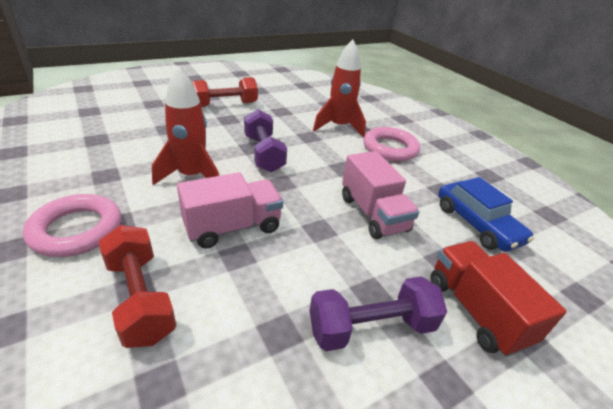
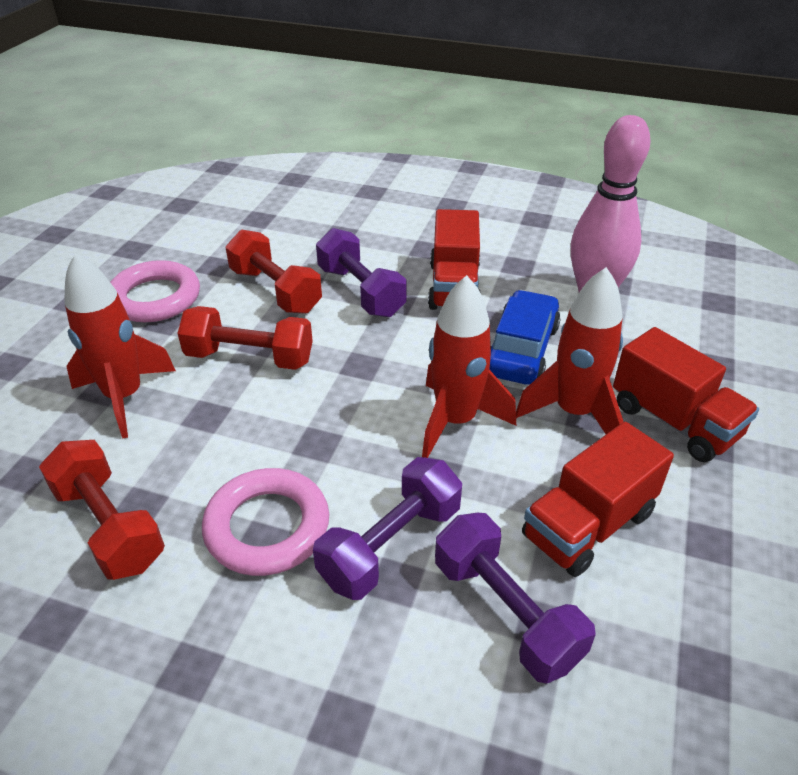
pink bowling pin: none = 0 -> [571,115,650,292] = 1
pink truck: [177,172,283,249] [342,151,420,239] = 2 -> none = 0
purple dumbbell: [244,109,287,173] [309,276,447,351] = 2 -> [313,457,462,600] [316,228,407,317] [435,513,596,684] = 3
red dumbbell: [99,225,177,348] [192,77,258,107] = 2 -> [39,440,165,580] [178,306,313,370] [226,229,322,314] = 3
red rocket: [152,66,219,185] [313,39,366,137] = 2 -> [64,252,176,439] [422,275,516,458] [516,267,624,434] = 3
red truck: [430,241,567,357] = 1 -> [428,209,481,310] [522,422,674,577] [613,327,759,462] = 3

